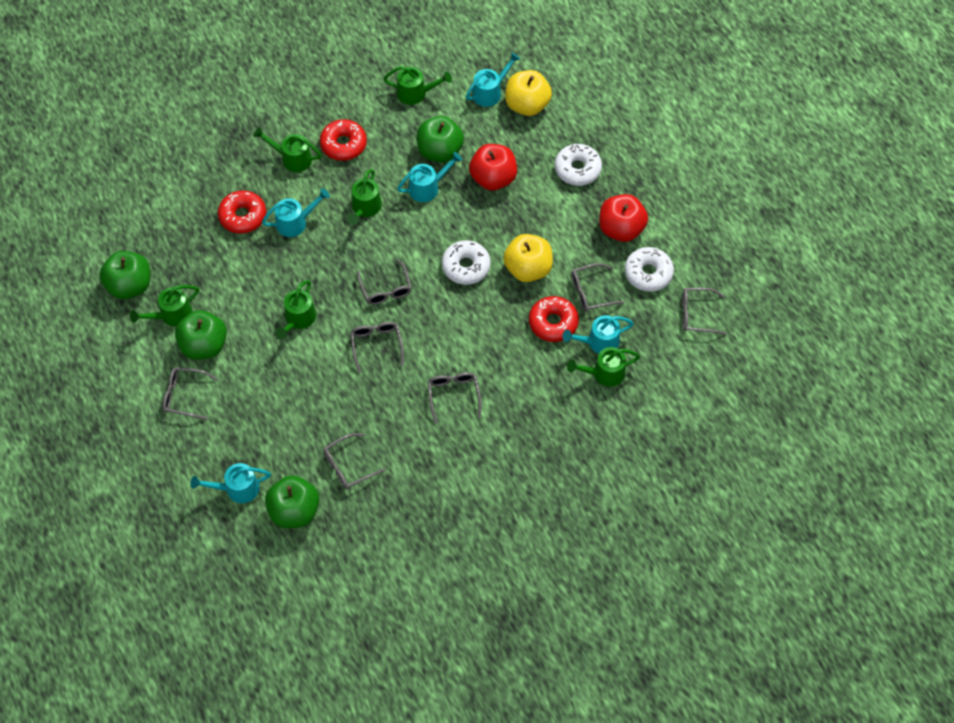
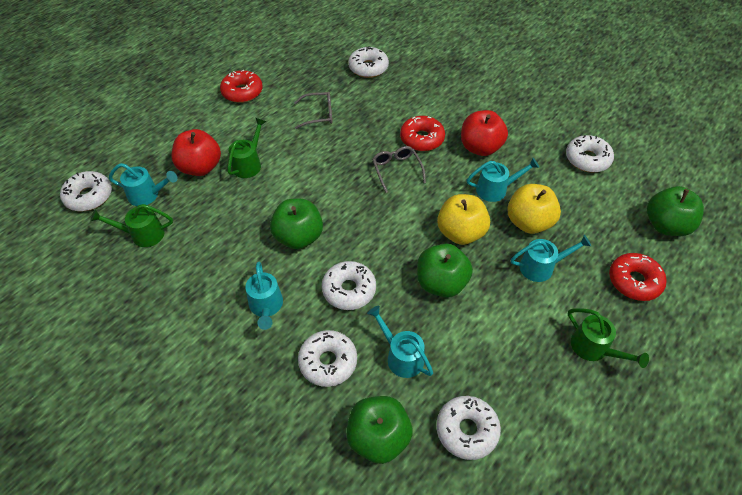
green watering can: [130,285,199,326] [253,127,322,172] [275,280,316,339] [347,169,382,225] [383,66,452,105] [567,347,640,387] = 6 -> [90,204,173,247] [227,118,266,178] [568,308,649,368] = 3
grey glasses: [163,367,218,420] [324,433,386,489] [351,322,404,373] [357,260,412,305] [428,372,482,424] [571,263,625,311] [682,288,727,335] = 7 -> [294,92,332,129] [372,146,426,193] = 2
white donut: [442,240,491,285] [555,144,602,186] [625,247,674,292] = 3 -> [60,171,112,211] [298,330,357,387] [322,261,376,310] [348,46,389,78] [436,396,501,460] [566,135,614,173] = 6

